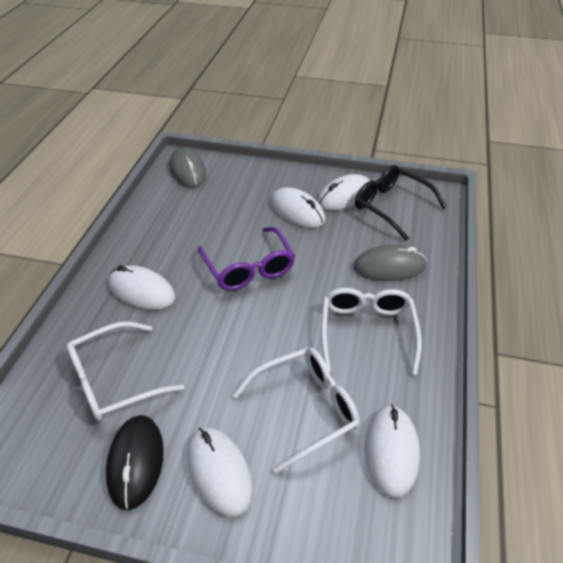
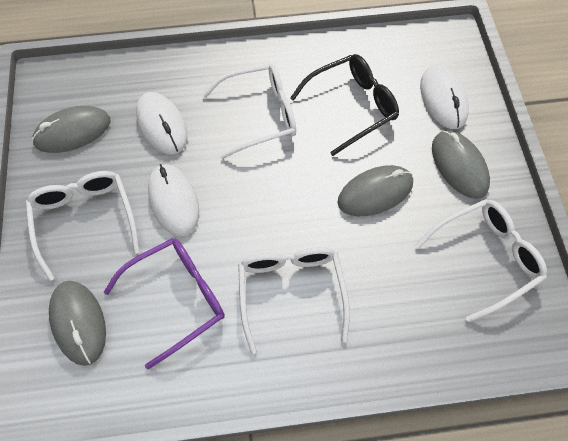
black mouse: [106,415,164,510] = 1 -> none = 0
grey mouse: [169,148,206,188] [354,245,427,281] = 2 -> [32,106,111,153] [49,281,106,366] [337,165,413,216] [432,131,490,199] = 4
white glasses: [66,322,184,421] [233,347,360,474] [321,288,422,375] = 3 -> [26,171,140,281] [202,64,296,159] [238,247,350,354] [415,199,547,322] = 4
white mouse: [108,265,175,310] [187,427,253,517] [271,187,325,228] [318,174,370,210] [365,404,420,498] = 5 -> [136,92,187,155] [148,164,199,237] [420,65,469,129] = 3

